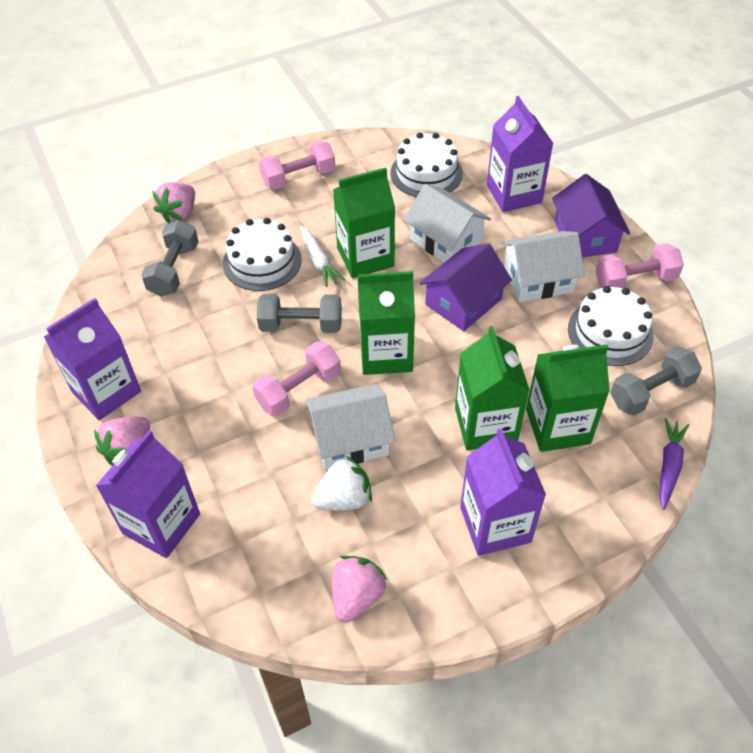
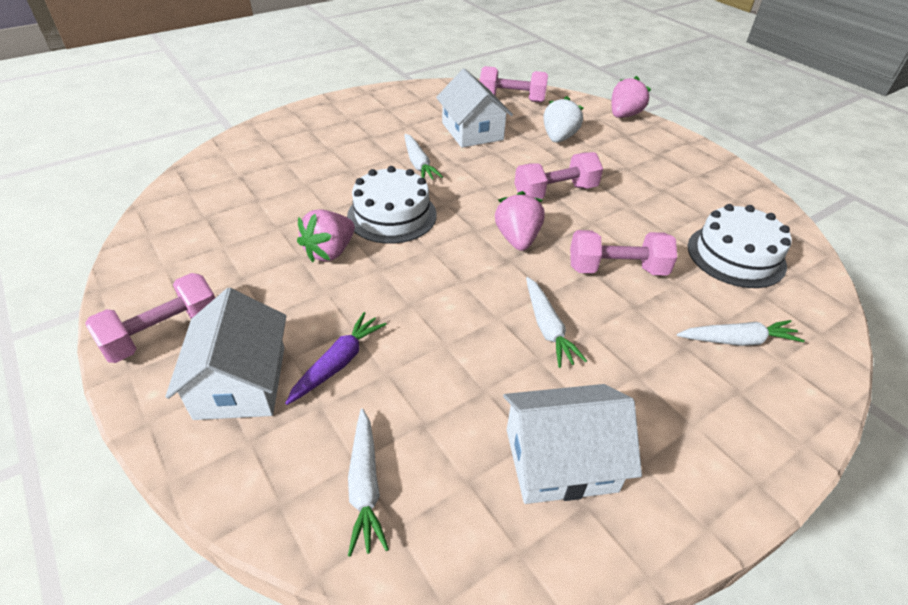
green carton: [333,168,395,278] [358,271,415,375] [455,326,530,450] [526,345,610,452] = 4 -> none = 0
grey dumbbell: [141,220,199,297] [257,294,342,333] [610,346,702,416] = 3 -> none = 0
pink dumbbell: [253,341,341,416] [259,141,336,190] [596,244,684,288] = 3 -> [85,273,215,363] [480,66,548,103] [514,152,603,199] [570,230,677,276] = 4
purple carton: [44,298,141,420] [96,430,200,558] [460,428,546,556] [487,96,553,212] = 4 -> none = 0
purple house: [420,243,512,331] [552,174,630,257] = 2 -> none = 0
white cake: [223,218,302,291] [390,132,463,197] [568,286,654,366] = 3 -> [347,166,437,244] [688,204,791,288] = 2
white carrot: [300,226,345,287] = 1 -> [348,409,389,557] [404,134,443,180] [526,277,587,368] [677,320,805,346] = 4

